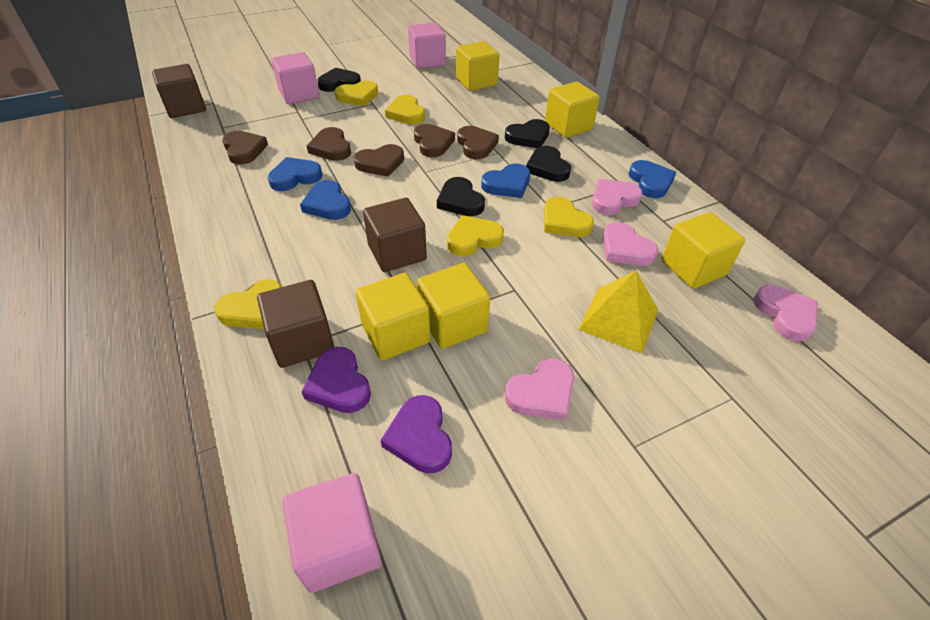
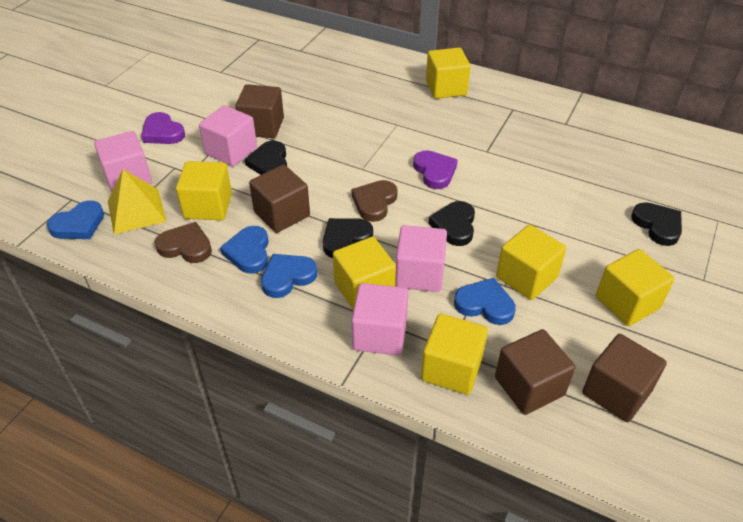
brown cube: [152,64,206,118] [257,280,334,368] [363,198,427,272] = 3 -> [235,84,284,138] [249,165,310,233] [495,329,575,415] [582,334,667,422] = 4
brown heart: [222,131,268,165] [307,127,351,161] [354,144,404,177] [414,124,455,157] [457,126,499,159] = 5 -> [155,222,212,263] [352,180,398,222] = 2
pink cube: [271,52,320,104] [283,473,382,593] [408,23,446,69] = 3 -> [94,131,152,192] [199,105,257,166] [352,283,409,356] [395,225,447,292] = 4
pink heart: [505,358,574,420] [592,179,642,215] [602,222,658,266] [754,285,818,341] = 4 -> none = 0
yellow cube: [356,273,431,361] [417,263,490,349] [456,41,499,91] [545,82,600,138] [661,212,745,289] = 5 -> [176,161,232,220] [333,237,396,310] [421,313,488,395] [426,47,471,99] [496,224,566,300] [596,249,675,326] = 6
yellow heart: [214,280,282,329] [335,80,378,106] [385,95,425,124] [447,215,504,256] [544,197,594,237] = 5 -> none = 0

